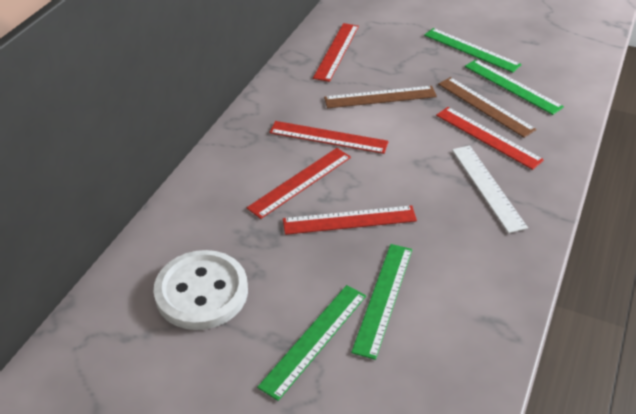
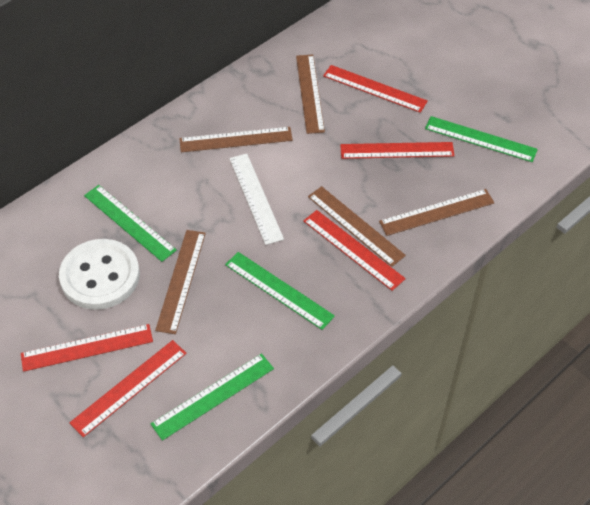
brown ruler: [324,86,437,108] [438,77,536,138] = 2 -> [155,230,206,334] [179,127,293,152] [296,55,325,134] [308,186,406,267] [379,189,494,236] = 5

